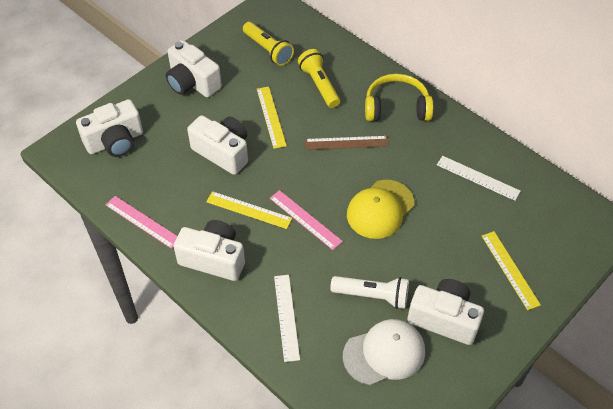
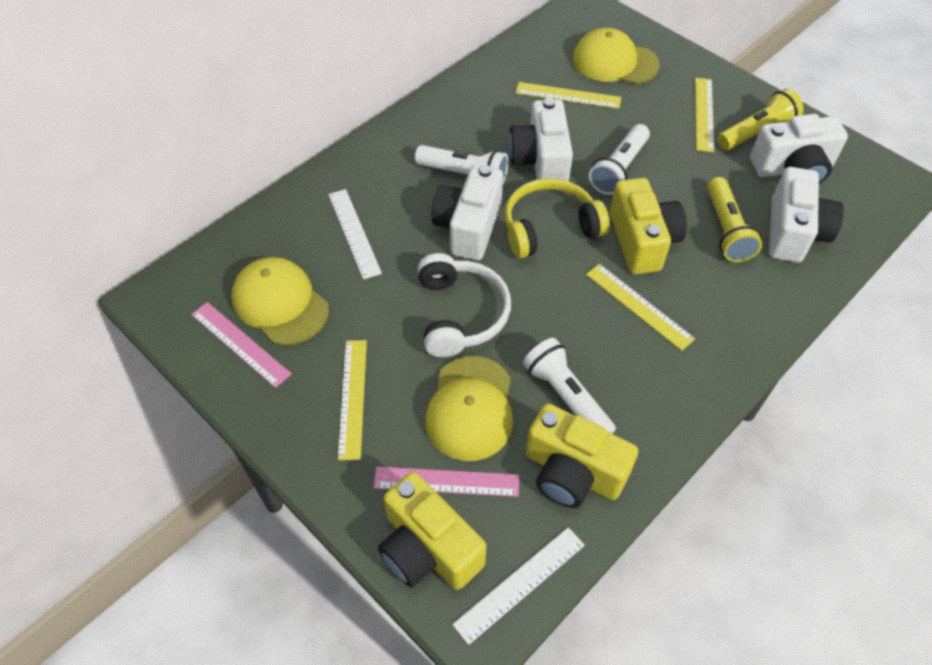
brown ruler: [305,136,389,150] = 1 -> none = 0
white camera: [76,99,143,157] [166,40,222,97] [173,220,245,281] [187,115,248,175] [407,279,484,345] = 5 -> [431,165,503,260] [509,98,573,181] [750,114,848,184] [769,167,844,263] = 4
white cap: [343,319,425,385] = 1 -> none = 0
white flashlight: [330,276,409,309] = 1 -> [415,145,508,184] [523,338,616,434] [589,124,650,195] = 3
white headphones: none = 0 -> [418,253,511,357] = 1
yellow camera: none = 0 -> [378,472,486,590] [526,404,638,508] [610,178,687,274] = 3
yellow cap: [347,180,414,239] = 1 -> [232,257,329,345] [425,356,513,461] [573,28,660,84] = 3
yellow ruler: [206,191,292,229] [257,87,287,149] [482,231,541,310] = 3 -> [338,340,367,460] [515,82,621,109] [586,264,695,351] [695,78,714,152] = 4

